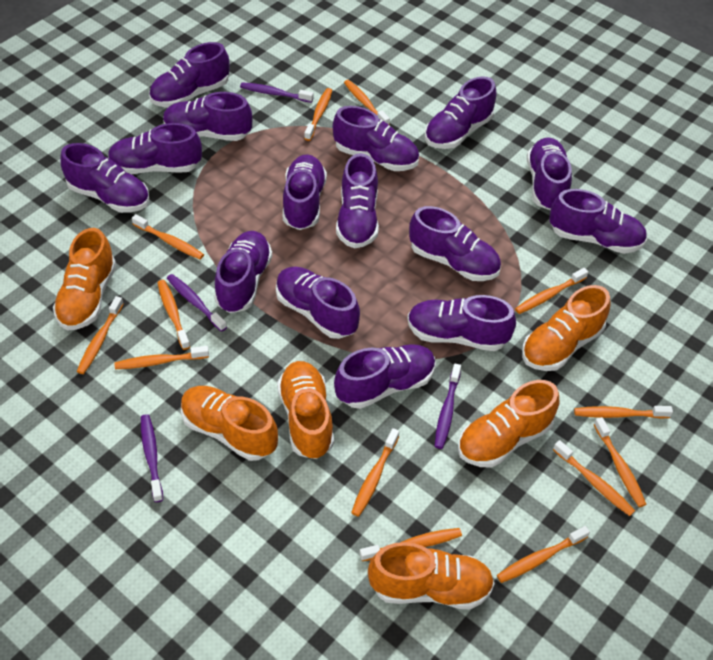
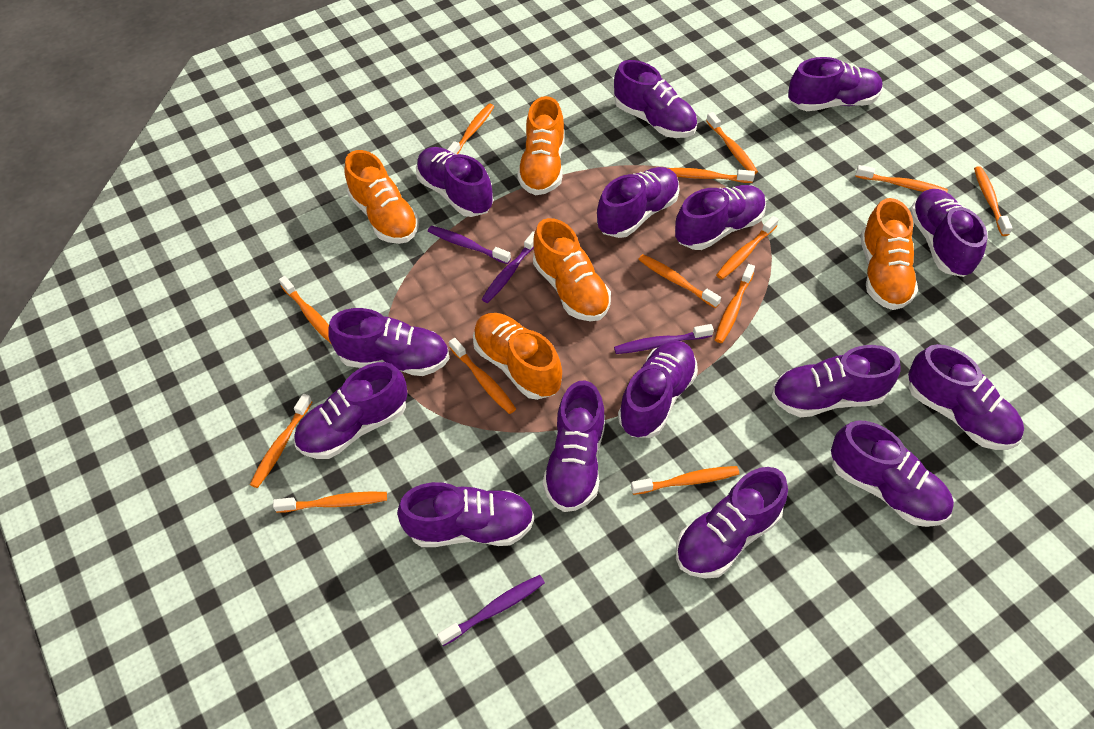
orange shoe: [53,228,116,331] [181,386,278,461] [277,361,334,459] [368,542,495,609] [458,380,559,468] [522,285,611,371] = 6 -> [344,150,419,244] [473,313,562,400] [517,96,565,195] [533,218,611,321] [860,198,918,310] = 5

